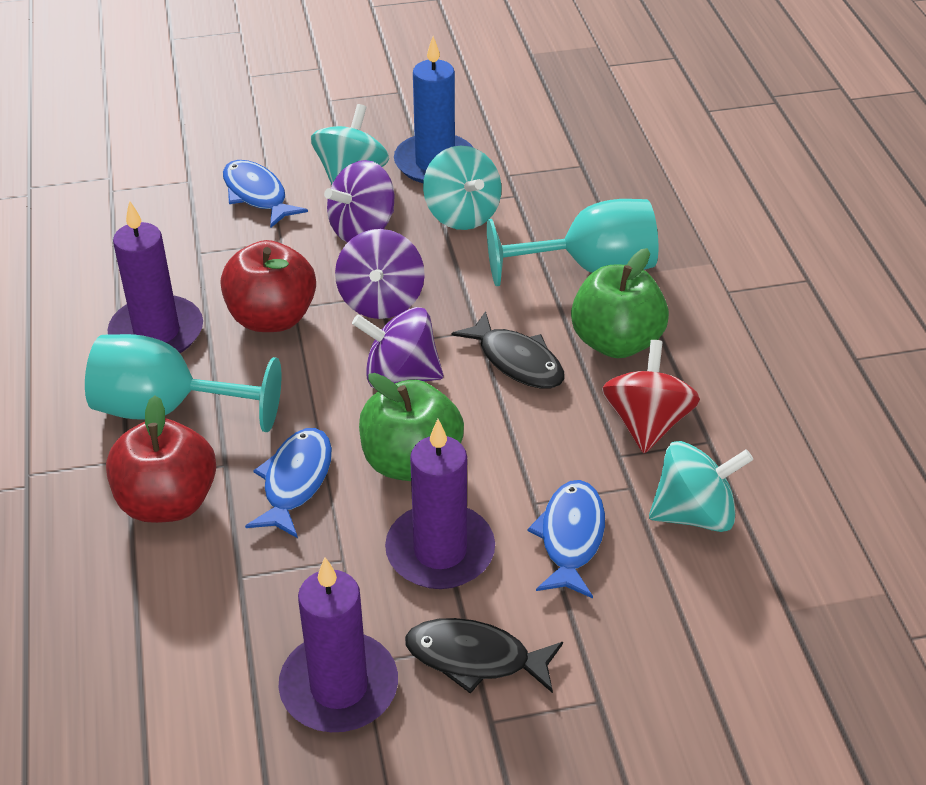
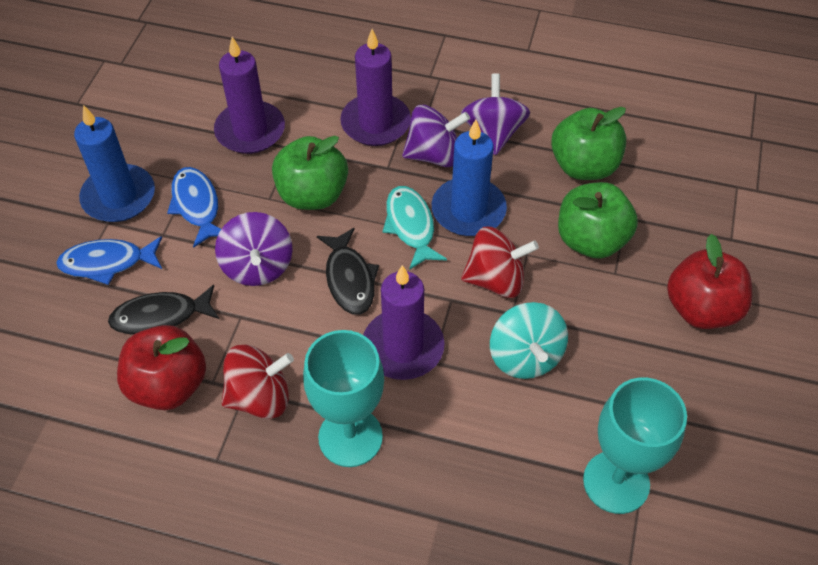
blue candle: [394,36,473,183] = 1 -> [74,105,155,222] [432,120,507,236] = 2
blue fish: [223,160,308,228] [245,428,332,538] [527,480,605,598] = 3 -> [56,236,162,285] [167,167,221,248] = 2
green apple: [359,373,464,481] [571,248,669,358] = 2 -> [272,136,348,210] [551,107,626,180] [558,182,638,259] = 3
red spinning top: [602,340,700,453] = 1 -> [222,345,294,419] [461,226,539,298] = 2
turquoise fish: none = 0 -> [383,186,447,270] = 1
turquoise spinning top: [311,104,389,185] [423,146,502,230] [649,441,753,532] = 3 -> [490,302,568,379] = 1

